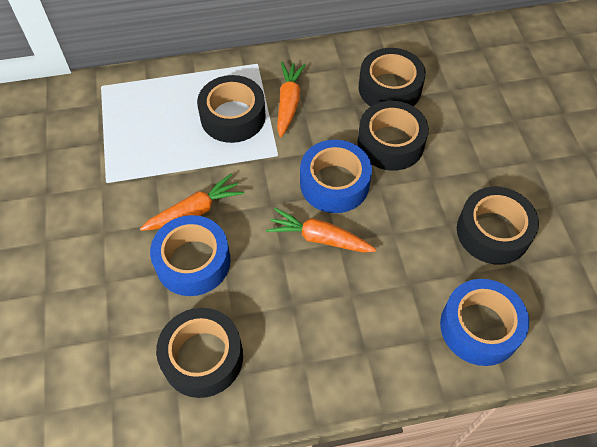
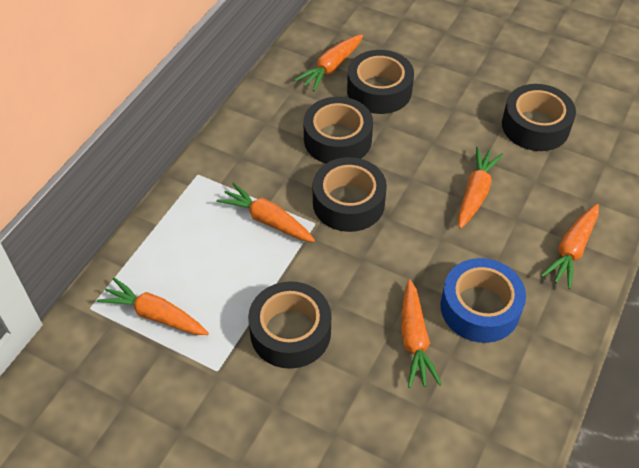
blue tape: [150,215,230,296] [300,140,372,213] [440,279,529,366] = 3 -> [440,258,526,343] = 1
orange carrot: [140,174,244,231] [266,208,376,252] [277,62,306,137] = 3 -> [97,278,209,335] [217,182,315,242] [294,34,363,91] [401,279,442,388] [458,147,503,229] [541,204,599,289] = 6

